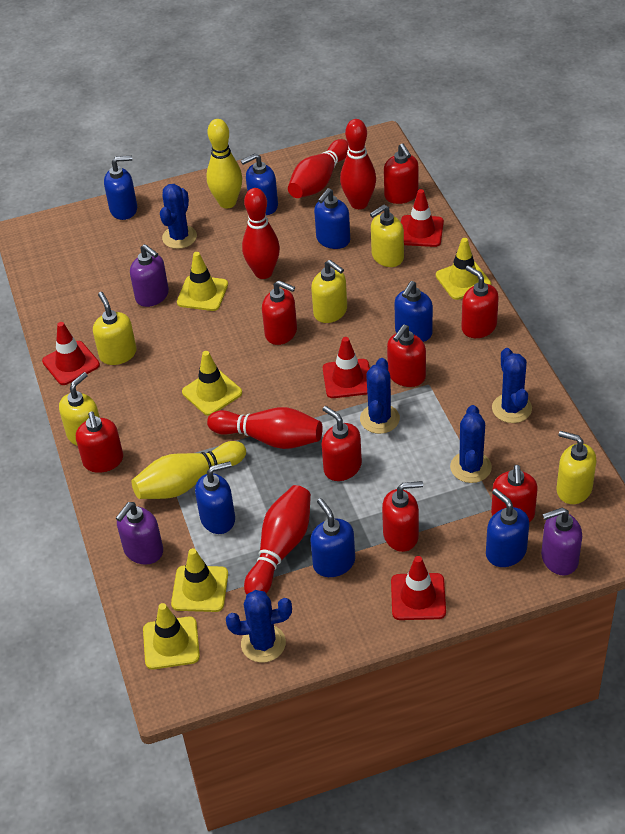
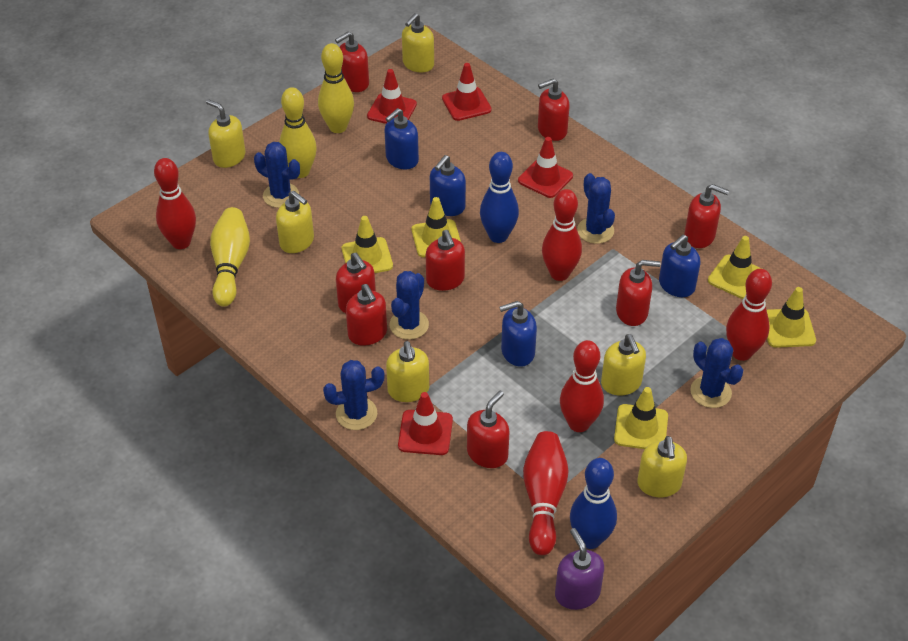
blue bowling pin: none = 0 -> [480,152,519,243] [570,458,617,549] = 2
blue soap dispenser: [104,156,137,220] [195,461,235,534] [241,153,278,215] [310,498,355,577] [314,188,350,249] [395,281,433,342] [486,488,529,567] = 7 -> [384,108,419,169] [430,155,466,216] [499,301,537,367] [659,235,700,297] = 4
purple soap dispenser: [116,502,163,565] [130,244,169,307] [541,507,582,575] = 3 -> [555,528,604,610] = 1
yellow bowling pin: [132,441,246,499] [206,119,242,209] = 2 -> [210,207,250,307] [279,87,317,178] [318,43,354,133] = 3
yellow soap dispenser: [59,372,100,446] [93,292,137,365] [311,260,347,323] [370,204,404,267] [557,431,597,504] = 5 -> [206,99,246,168] [276,191,314,253] [386,341,429,402] [402,13,434,72] [601,334,646,396] [637,436,687,498] = 6

